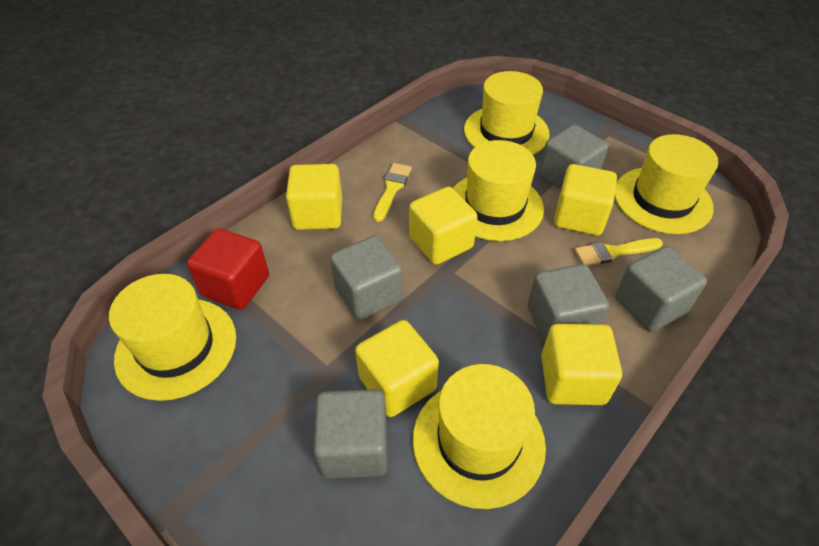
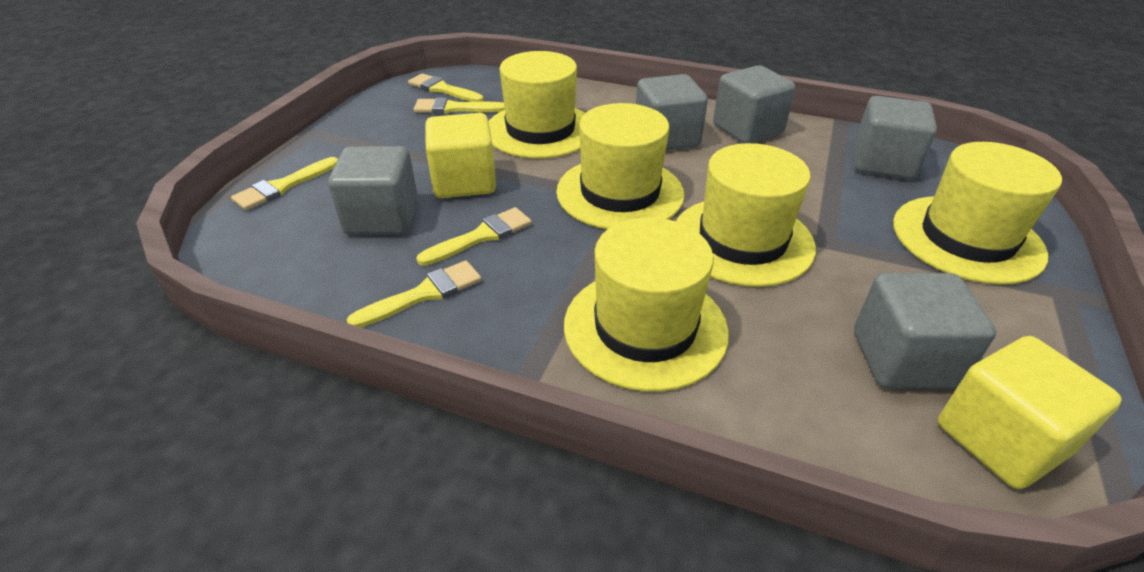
red cube: [187,228,269,310] = 1 -> none = 0
yellow brush: [373,163,412,222] [575,238,663,266] = 2 -> [231,157,338,210] [347,260,482,327] [408,73,483,102] [413,97,505,114] [416,207,532,266] = 5
yellow cube: [286,164,342,230] [355,320,439,417] [409,187,477,265] [541,324,622,405] [554,164,617,236] = 5 -> [425,113,496,198] [938,336,1122,489] = 2

